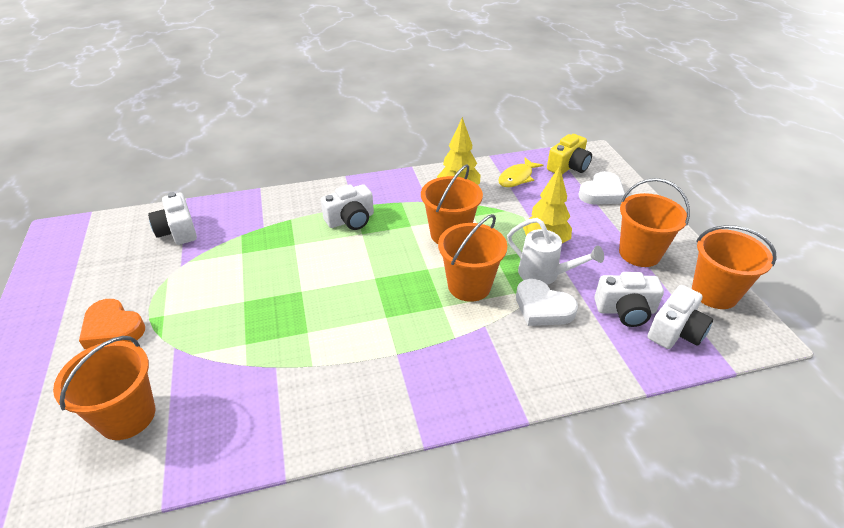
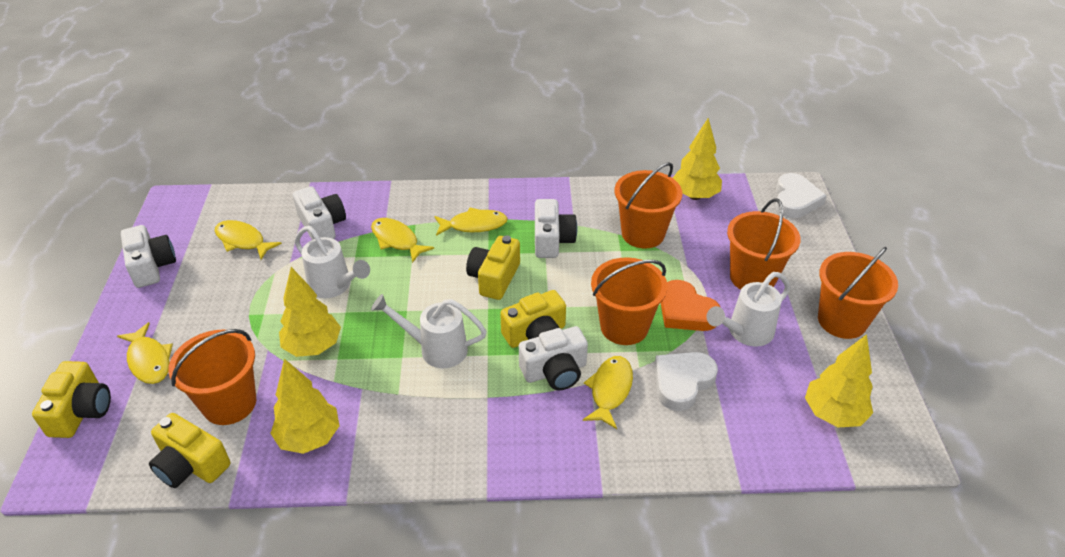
white watering can: [507,218,604,285] = 1 -> [295,226,370,298] [371,294,487,368] [707,272,790,347] = 3
yellow camera: [547,134,592,174] = 1 -> [32,361,111,438] [149,413,230,488] [466,235,520,300] [500,290,566,348] = 4
yellow fish: [498,158,543,187] = 1 -> [117,322,173,384] [215,220,282,260] [371,218,434,263] [434,208,508,236] [583,356,633,429] = 5
yellow tree: [437,117,481,185] [523,166,572,243] = 2 -> [270,359,340,454] [279,267,341,357] [673,118,722,200] [805,334,873,427] = 4

